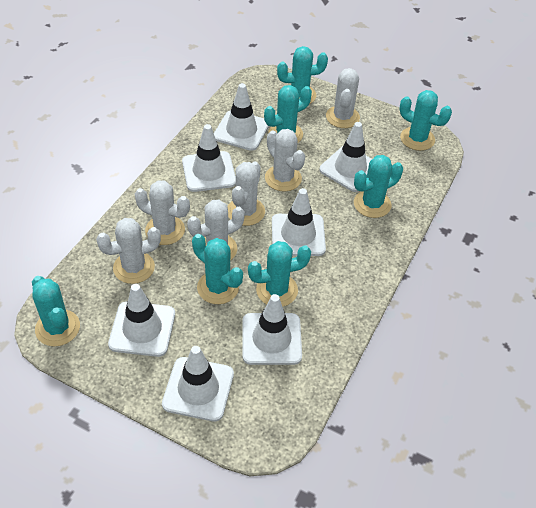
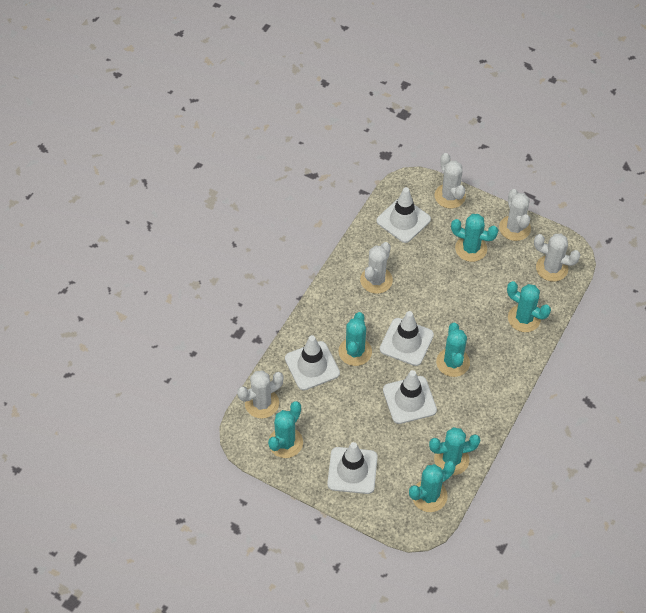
white cactus: [96,218,161,284] [135,180,190,245] [187,200,245,261] [228,162,265,226] [265,129,305,191] [326,68,360,128] = 6 -> [237,370,284,418] [360,242,393,294] [435,153,466,208] [499,189,531,241] [534,234,580,282] = 5
white traffic cone: [108,284,175,357] [162,346,234,422] [182,124,236,192] [214,83,269,151] [242,294,302,365] [272,188,326,256] [319,122,372,192] = 7 -> [285,335,340,390] [327,442,378,494] [376,187,431,243] [380,311,434,366] [383,370,437,424] = 5

